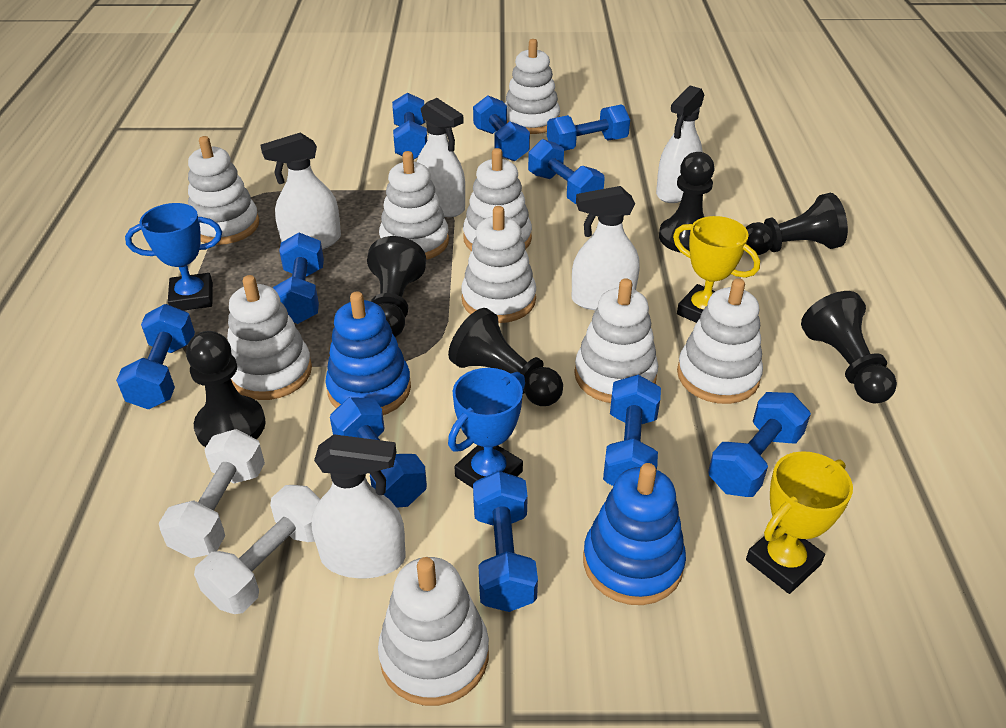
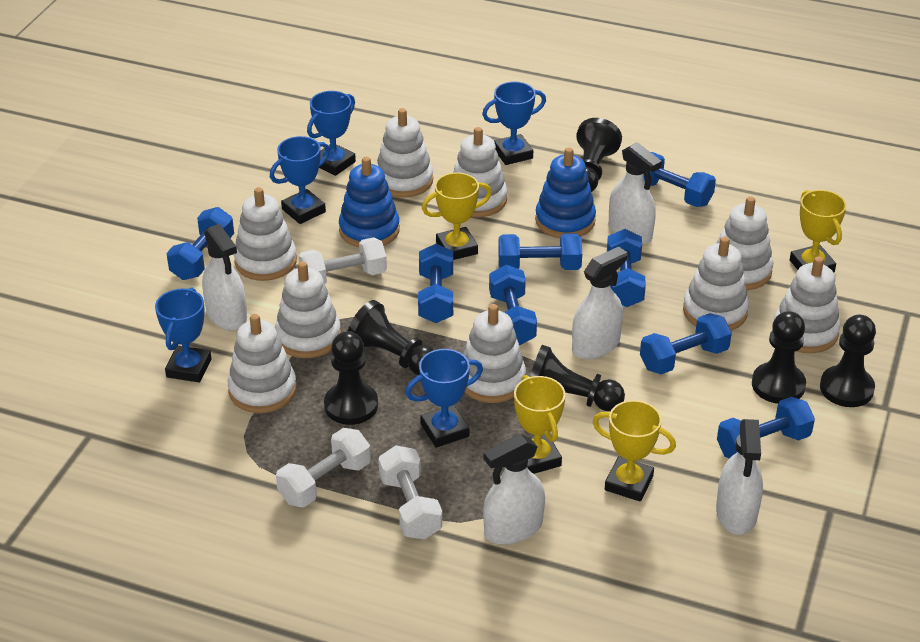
blue dumbbell: [116,304,195,409] [273,232,324,324] [330,397,427,508] [392,92,427,159] [473,95,530,161] [473,471,538,612] [528,139,605,204] [547,104,630,151] [603,375,661,486] [708,392,811,497] = 10 -> [167,207,234,280] [418,244,453,323] [489,265,537,346] [498,233,582,270] [607,229,646,307] [640,313,732,374] [643,152,716,207] [717,397,815,458] = 8
blue trophy: [125,203,222,311] [448,368,525,488] = 2 -> [155,288,212,382] [270,136,330,224] [307,91,356,176] [405,349,483,448] [482,81,546,165] = 5
white dumbbell: [159,429,265,558] [194,485,320,614] = 2 -> [276,428,371,507] [299,237,387,284] [378,445,442,540] = 3
yellow trophy: [673,216,760,323] [746,451,853,594] = 2 -> [422,173,492,260] [514,375,566,474] [593,400,676,502] [790,190,846,272] = 4

